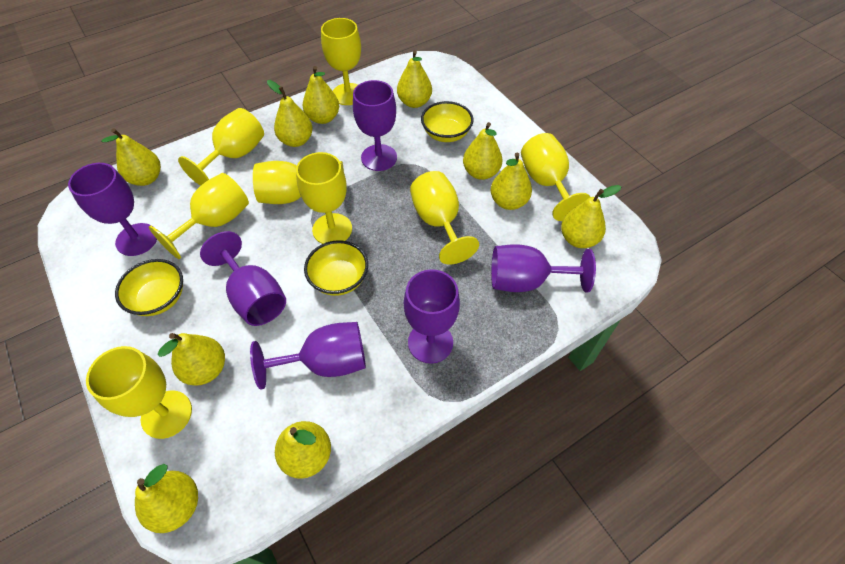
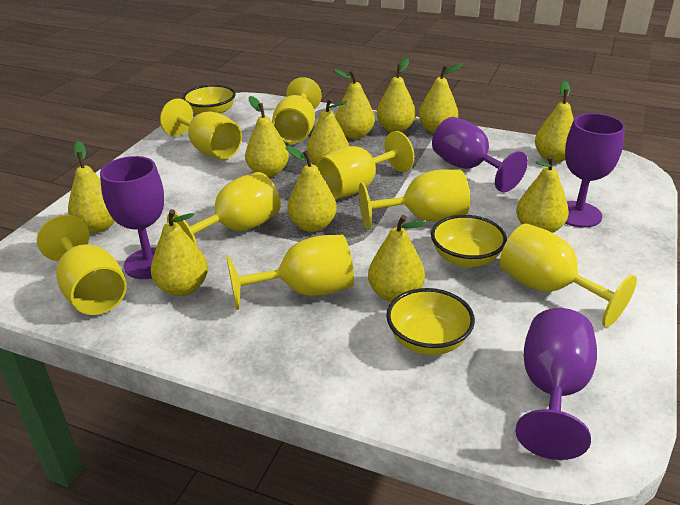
purple goblet: [68,163,157,256] [200,231,286,326] [250,322,366,390] [353,80,397,171] [404,269,460,364] [491,244,596,293] = 6 -> [100,156,164,279] [432,117,528,192] [515,308,597,460] [565,113,625,227] = 4
yellow pear: [101,128,161,186] [135,464,198,533] [158,333,225,386] [267,80,313,147] [275,421,331,479] [303,66,339,124] [397,50,432,108] [463,122,503,180] [491,153,532,210] [561,185,621,248] = 10 -> [68,141,115,233] [151,209,208,296] [245,96,289,177] [286,146,337,232] [307,98,349,165] [333,69,375,139] [368,215,427,302] [377,58,416,132] [419,63,463,133] [516,155,569,233] [535,81,574,162] = 11

